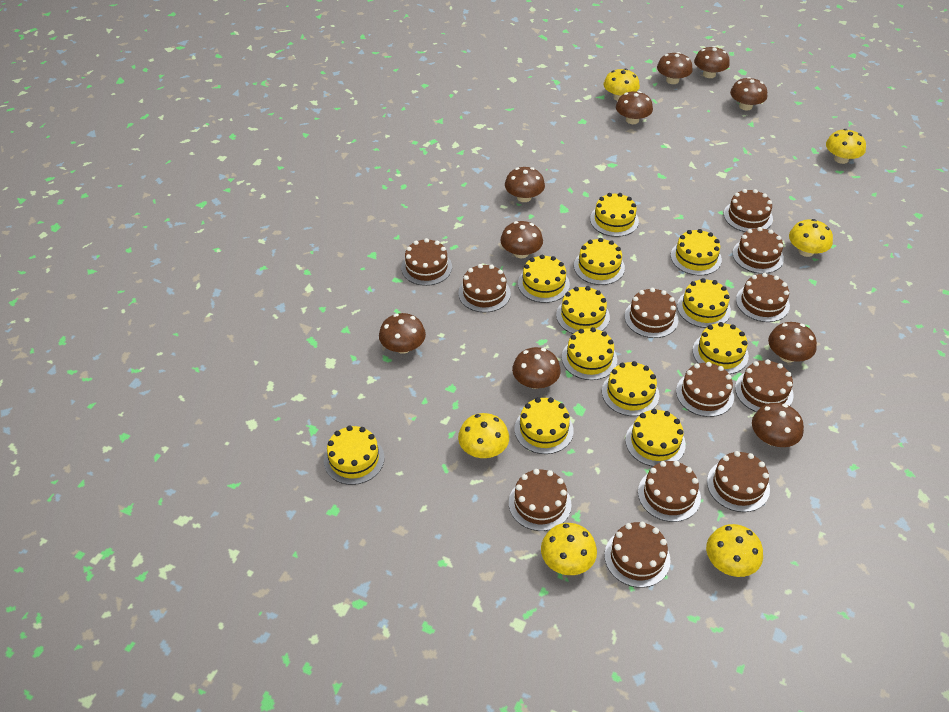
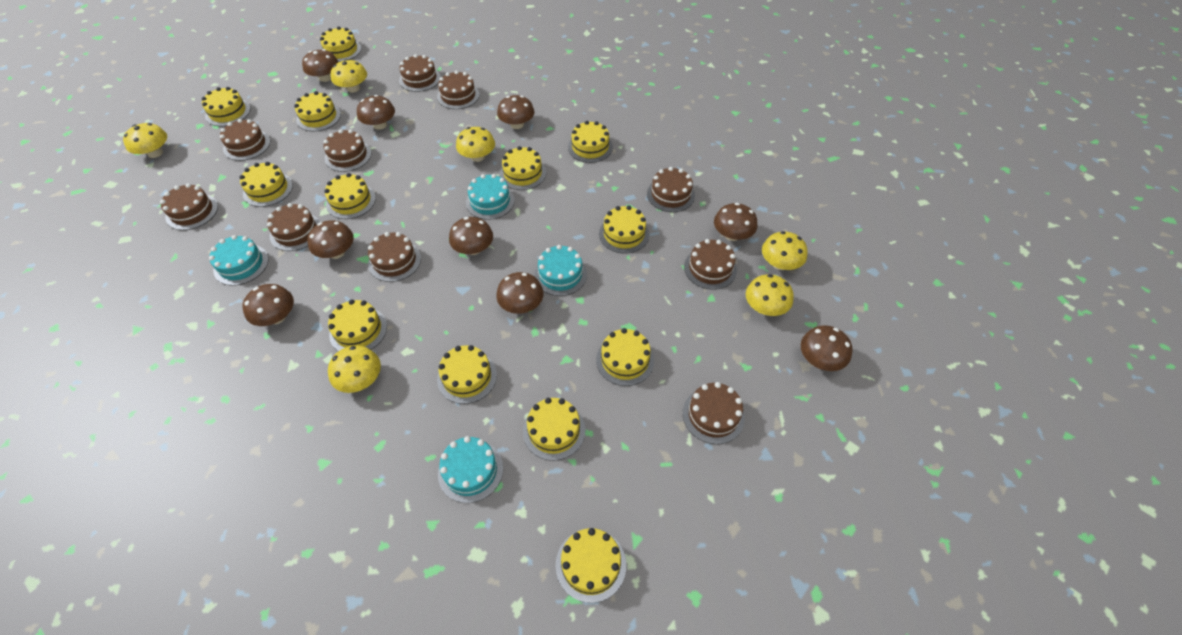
brown cake: [401,238,452,286] [458,264,511,312] [509,469,571,531] [604,522,671,588] [625,288,678,338] [638,461,701,522] [676,362,734,417] [707,451,770,512] [724,189,773,232] [732,227,784,274] [735,359,794,412] [736,273,790,322] = 12 -> [160,183,218,230] [220,119,270,161] [267,203,320,251] [323,129,372,172] [368,232,421,282] [399,54,441,92] [437,71,479,109] [647,167,695,212] [683,382,745,444] [684,239,737,290] = 10
brown mushroom: [379,313,426,354] [500,221,543,258] [505,167,545,202] [512,347,561,389] [616,91,653,124] [657,52,693,84] [694,46,730,78] [730,77,767,110] [752,403,804,447] [768,322,817,363] = 10 -> [242,284,294,326] [302,49,338,82] [307,220,354,259] [357,95,395,130] [449,217,493,255] [496,272,543,314] [497,95,534,129] [714,203,757,241] [801,325,852,371] = 9
turquoise cake: none = 0 -> [209,235,269,286] [438,436,503,503] [466,174,515,220] [534,245,587,296] = 4
yellow cake: [324,425,385,485] [514,397,574,454] [518,255,570,303] [556,286,610,334] [562,327,617,380] [574,238,625,285] [590,193,639,237] [602,361,659,416] [625,409,686,467] [671,229,722,275] [677,278,731,328] [693,322,749,374] = 12 -> [202,87,251,126] [240,162,293,207] [294,91,341,131] [320,26,361,62] [325,173,376,219] [328,299,387,351] [437,345,497,404] [500,146,546,190] [523,398,585,461] [556,528,626,603] [568,121,613,163] [596,328,654,386] [599,206,649,254] = 13

